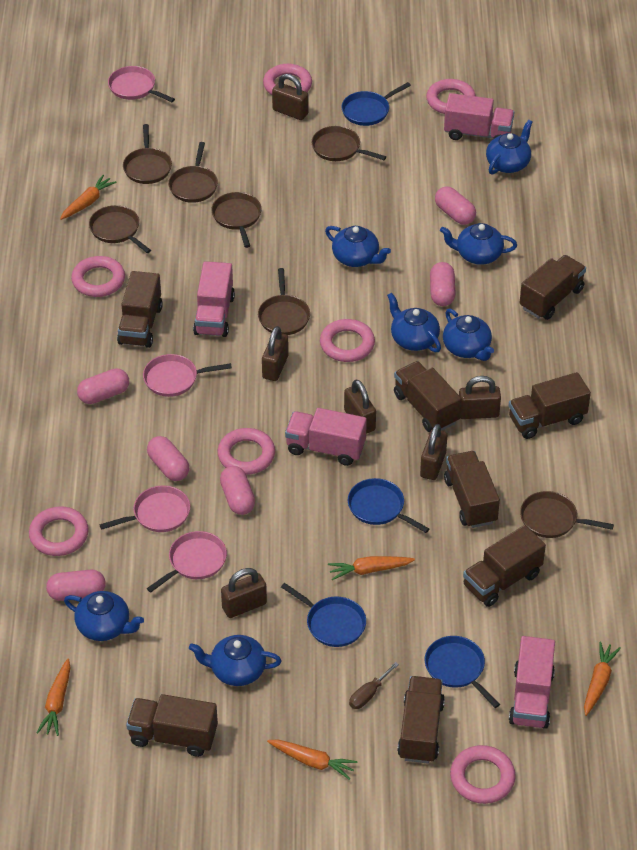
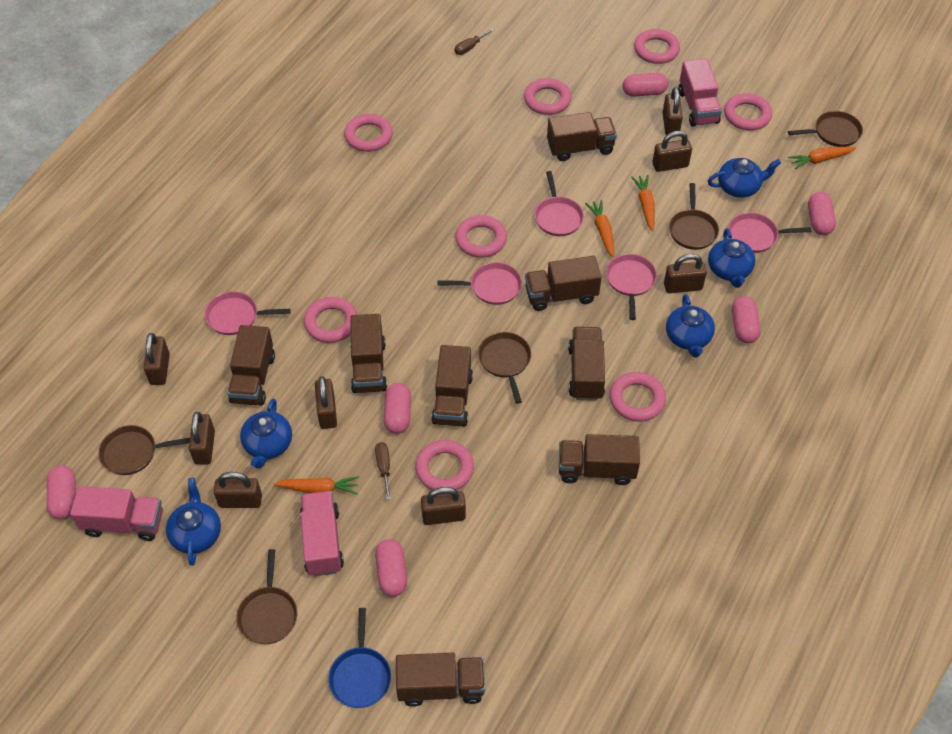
blue pan: [281,583,366,647] [341,82,411,126] [348,478,429,533] [425,636,500,708] = 4 -> [328,608,391,708] = 1
blue teapot: [64,591,144,641] [189,635,282,686] [325,226,391,267] [387,293,441,352] [440,223,517,265] [443,309,494,361] [486,120,533,175] = 7 -> [166,478,221,566] [240,399,292,469] [666,294,715,358] [708,158,781,198] [708,229,756,288] = 5
brown padlock: [221,568,267,618] [262,326,289,381] [272,74,309,120] [344,379,376,434] [420,424,447,480] [459,376,501,419] = 6 -> [144,333,170,385] [189,412,215,465] [214,472,262,508] [315,376,337,429] [421,487,466,525] [652,131,692,172] [662,87,683,135] [664,254,707,293] = 8
brown pan: [89,205,151,253] [123,124,172,184] [168,142,218,203] [211,192,262,248] [258,268,310,335] [312,126,386,161] [520,491,614,538] = 7 -> [99,425,190,475] [236,549,297,644] [478,332,531,404] [669,183,719,250] [788,111,863,147] = 5
brown screwdriver: [349,662,399,709] = 1 -> [375,442,391,500] [454,28,494,55] = 2
orange carrot: [36,659,71,736] [60,175,116,220] [267,740,358,780] [328,556,415,580] [584,642,621,716] = 5 -> [273,476,359,495] [585,200,614,258] [631,175,655,231] [788,147,856,169] = 4
pink pan: [100,486,190,532] [108,66,175,102] [143,354,232,397] [147,531,227,592] = 4 -> [205,291,291,335] [437,262,522,305] [535,171,584,236] [606,254,657,320] [728,212,811,253] = 5
pink ring: [29,506,89,556] [71,256,125,297] [218,428,275,475] [263,64,312,95] [320,319,375,362] [426,79,476,114] [450,745,516,804] = 7 -> [304,297,357,343] [344,114,393,152] [415,440,474,490] [455,215,507,258] [524,78,571,115] [609,372,666,422] [634,29,680,64] [724,93,772,131] = 8
pink truck: [193,261,235,337] [285,408,367,466] [444,93,514,140] [509,636,555,729] = 4 -> [70,486,163,541] [300,491,344,576] [678,59,722,127] = 3

